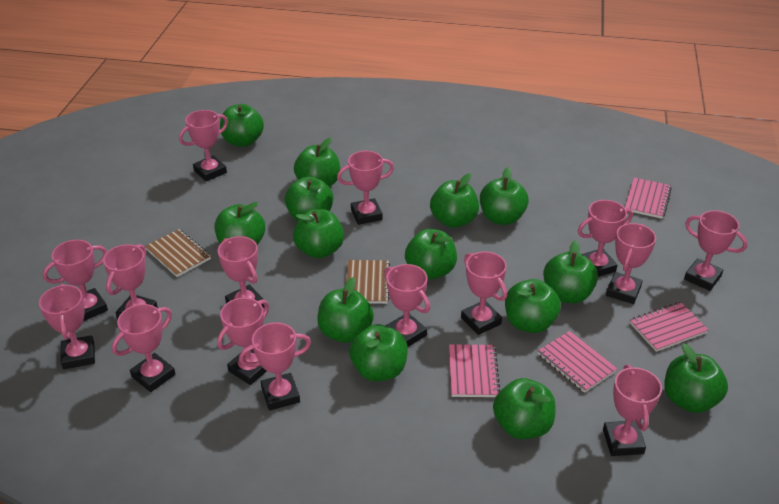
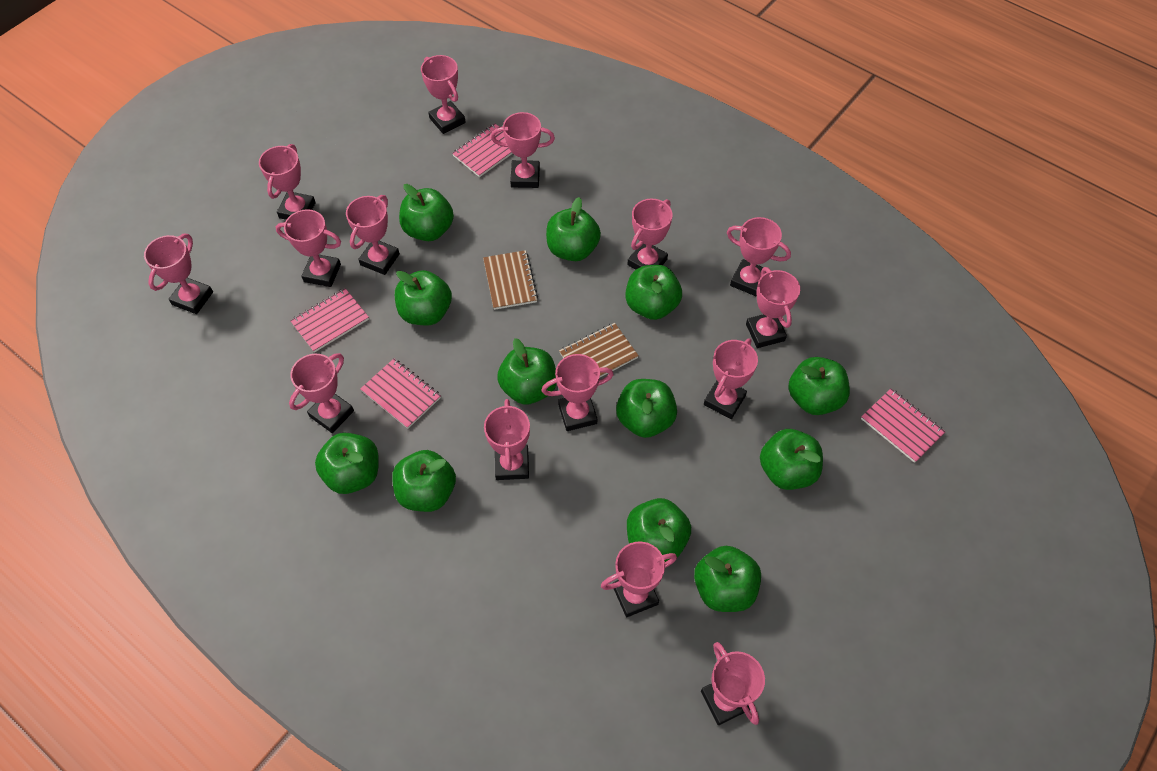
green apple: [215,202,265,245] [220,104,264,147] [284,177,333,221] [293,209,344,259] [294,138,340,187] [317,277,374,343] [349,324,408,381] [405,229,457,280] [430,173,479,228] [480,167,529,225] [493,378,555,439] [505,279,561,333] [543,240,598,304] [664,343,728,413] = 14 -> [315,433,379,494] [392,450,456,512] [395,270,452,326] [399,184,454,241] [497,338,557,405] [546,197,601,261] [616,379,677,438] [625,265,682,320] [627,498,691,562] [694,546,761,612] [760,429,823,490] [788,357,850,415] = 12

